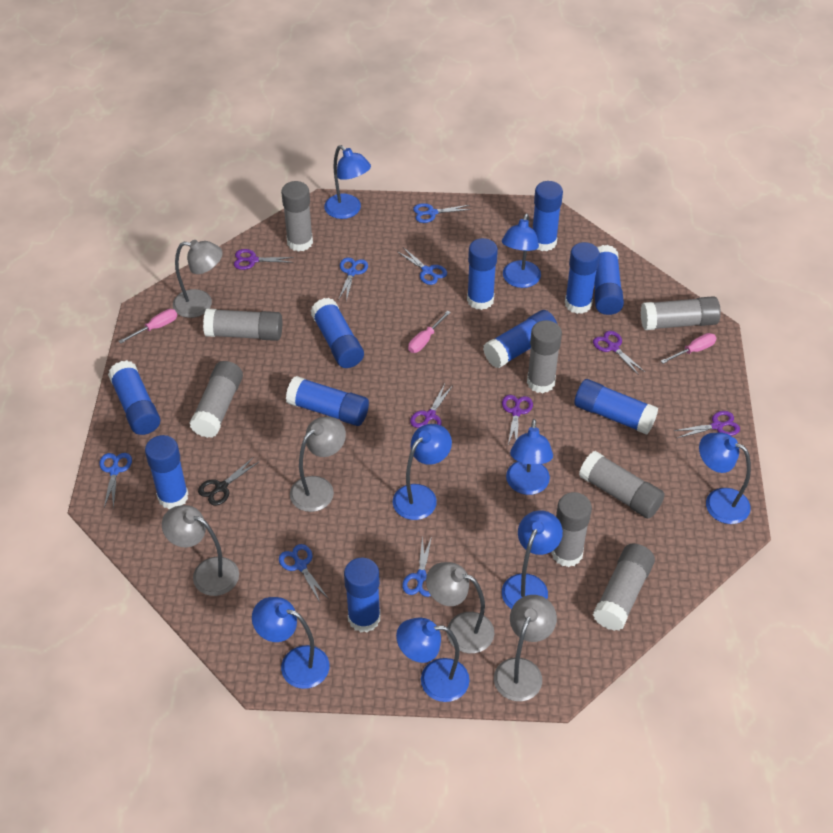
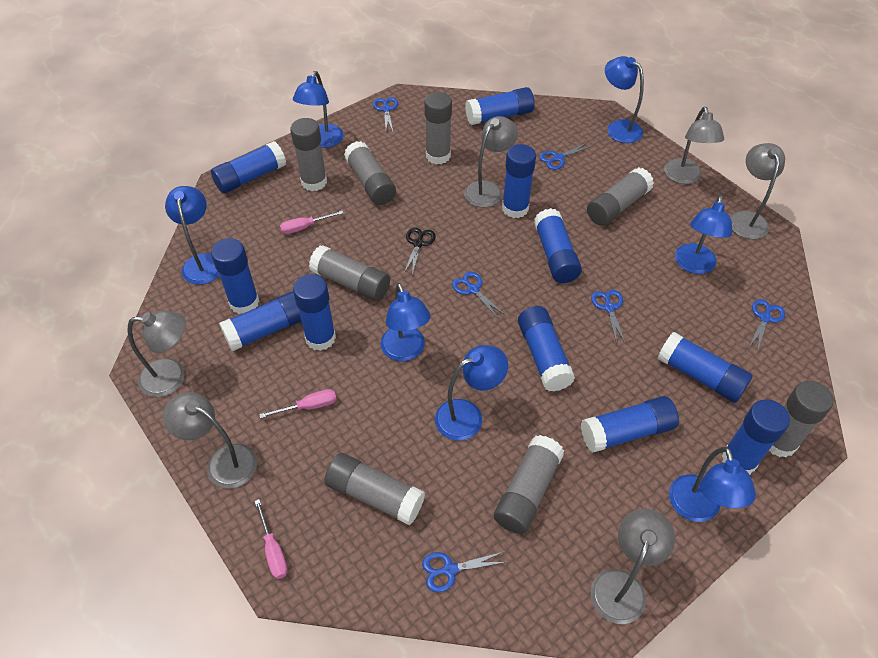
blue lamp: [252,597,329,689] [324,145,371,219] [393,424,452,520] [396,617,470,702] [502,214,541,288] [502,510,563,609] [506,419,553,495] [699,433,751,524] = 8 -> [165,186,220,285] [293,71,343,148] [380,283,431,361] [435,345,508,441] [605,56,644,143] [669,447,756,522] [675,196,732,274] = 7
grey lamp: [162,505,239,596] [173,240,223,318] [290,417,346,512] [426,562,494,653] [494,595,557,701] = 5 -> [128,310,186,397] [163,392,257,489] [464,116,518,208] [591,509,675,624] [664,107,724,184] [730,143,785,239] = 6
purple scissors: [234,249,294,270] [410,384,452,428] [502,395,533,444] [593,331,645,375] [674,411,740,438] = 5 -> none = 0

